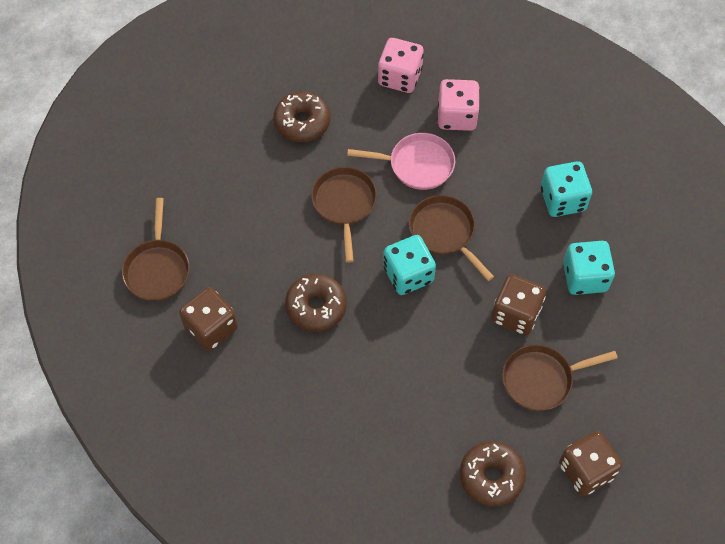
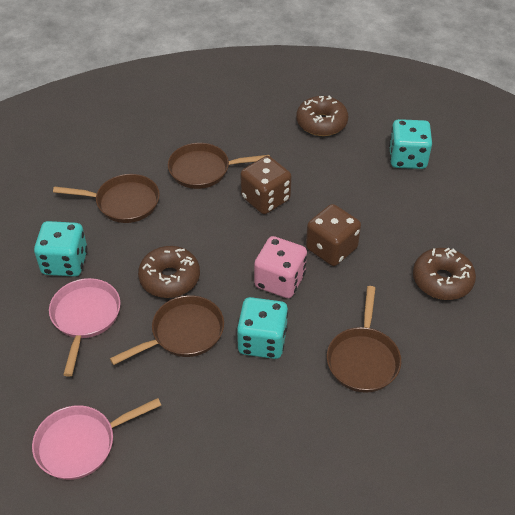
brown dice: [179,287,238,351] [491,274,546,335] [559,431,622,496] = 3 -> [241,156,292,214] [306,204,361,266] = 2
pink dice: [378,38,424,93] [438,79,480,131] = 2 -> [254,236,307,298] = 1
pink pan: [347,133,455,190] = 1 -> [32,398,161,480] [49,278,121,377] = 2

